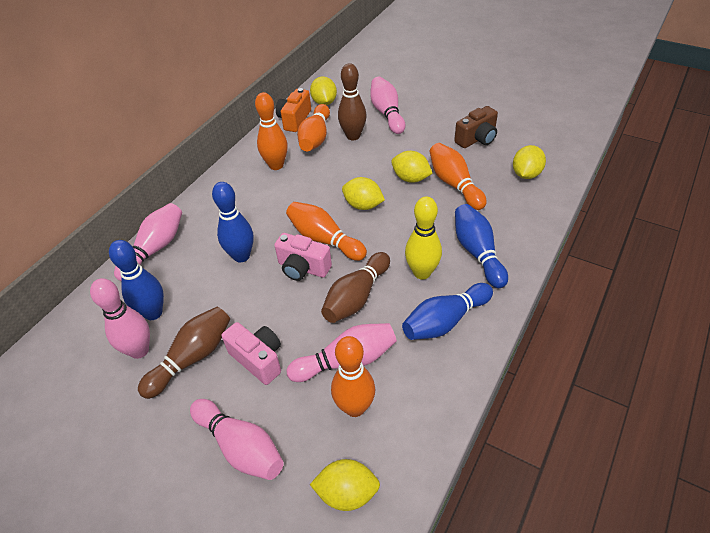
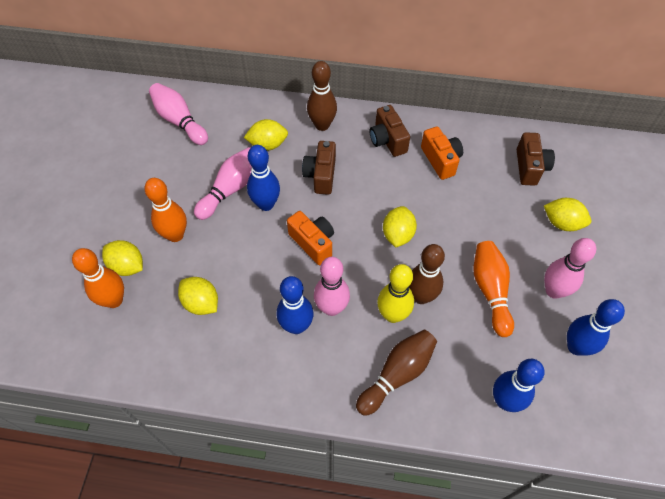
brown camera: [454,106,498,148] = 1 -> [302,141,336,195] [370,105,410,157] [517,132,555,186] = 3
orange bowling pin: [255,92,288,170] [286,202,367,261] [297,104,330,152] [331,336,375,417] [429,143,487,210] = 5 -> [72,248,124,308] [144,178,187,242] [474,241,514,337] = 3
orange camera: [276,88,311,132] = 1 -> [287,211,334,265] [421,127,463,180] = 2
pink bowling pin: [90,278,150,359] [114,203,182,281] [190,399,284,480] [286,323,397,382] [370,77,405,134] = 5 -> [149,83,208,145] [194,147,252,220] [314,257,350,316] [544,238,596,299] = 4
pink camera: [222,322,281,385] [274,233,332,281] = 2 -> none = 0

